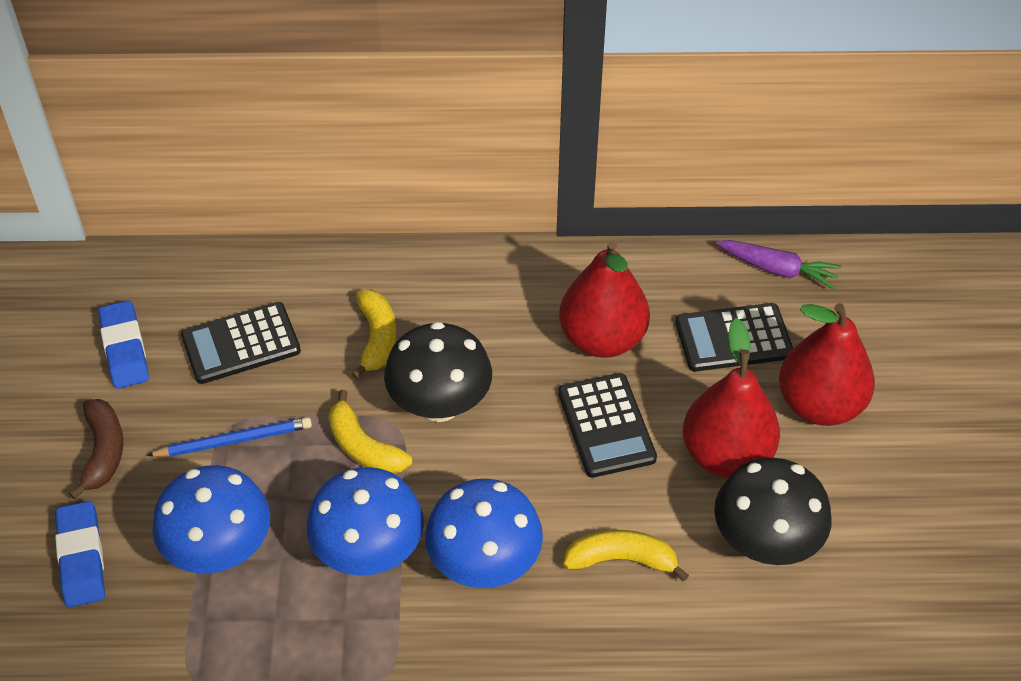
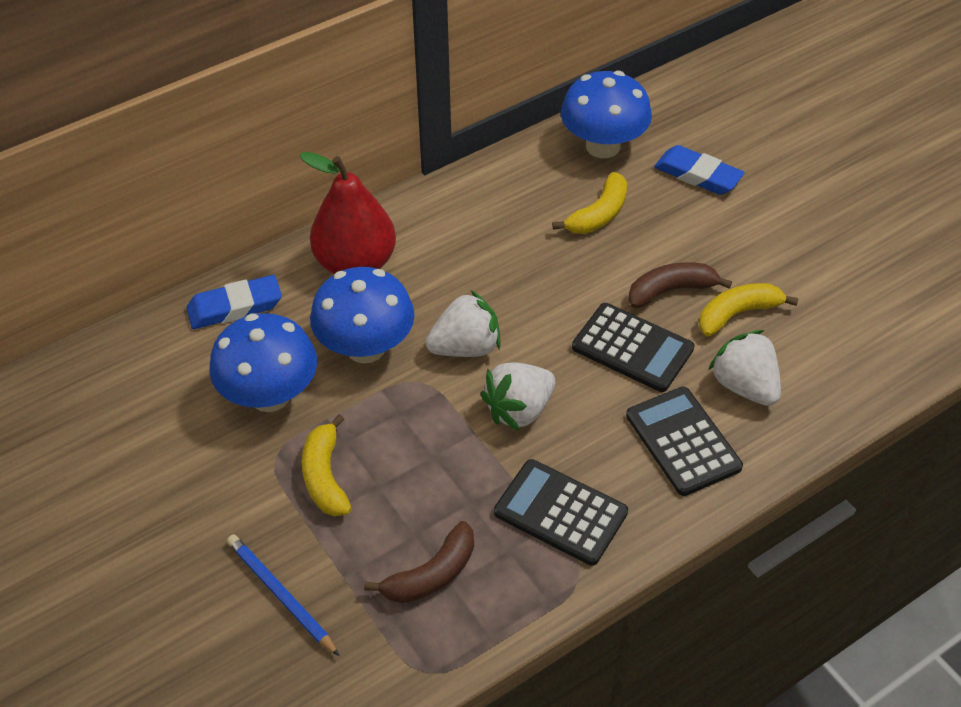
black mushroom: [384,322,492,422] [714,458,832,565] = 2 -> none = 0
brown banana: [69,399,123,500] = 1 -> [364,521,474,603] [628,262,732,308] = 2
purple carrot: [715,240,842,289] = 1 -> none = 0
red pear: [559,240,650,358] [683,318,780,478] [779,303,875,426] = 3 -> [299,152,396,274] = 1
white strawberry: none = 0 -> [426,290,501,357] [481,362,555,431] [708,330,781,406] = 3

